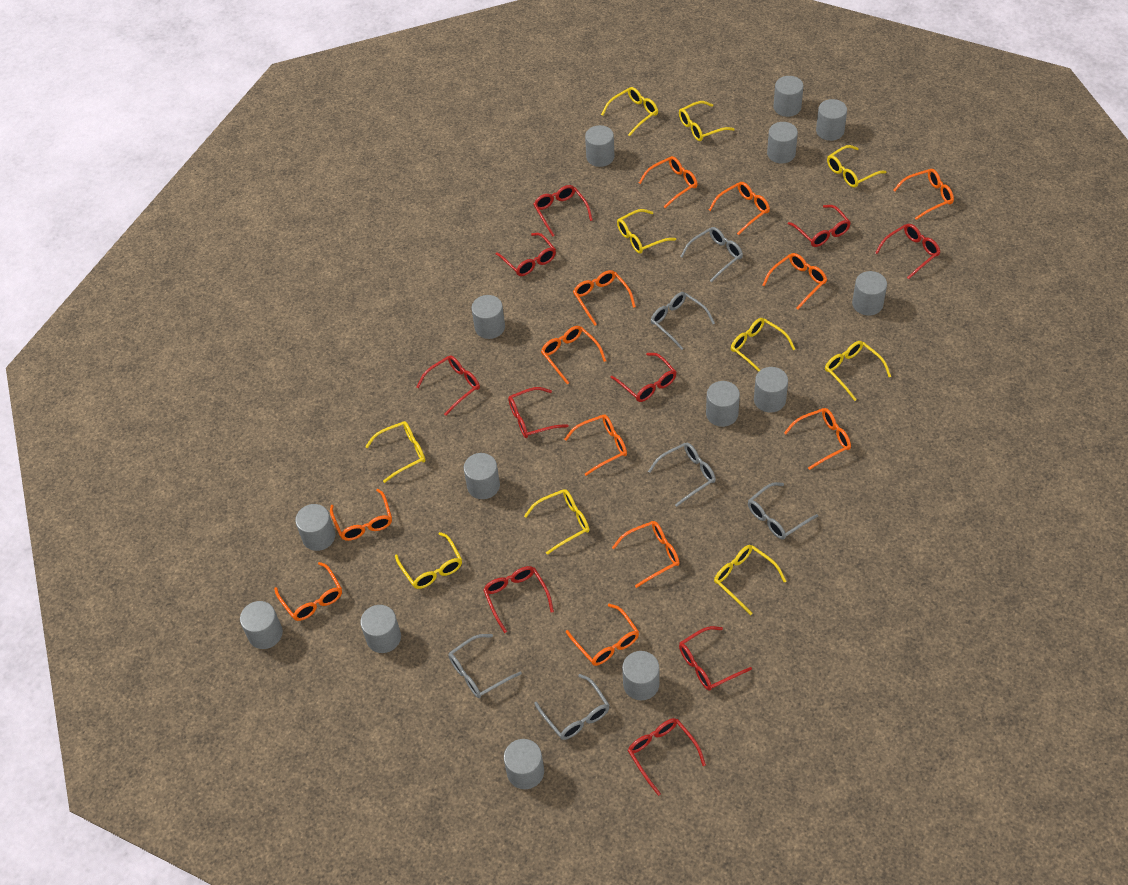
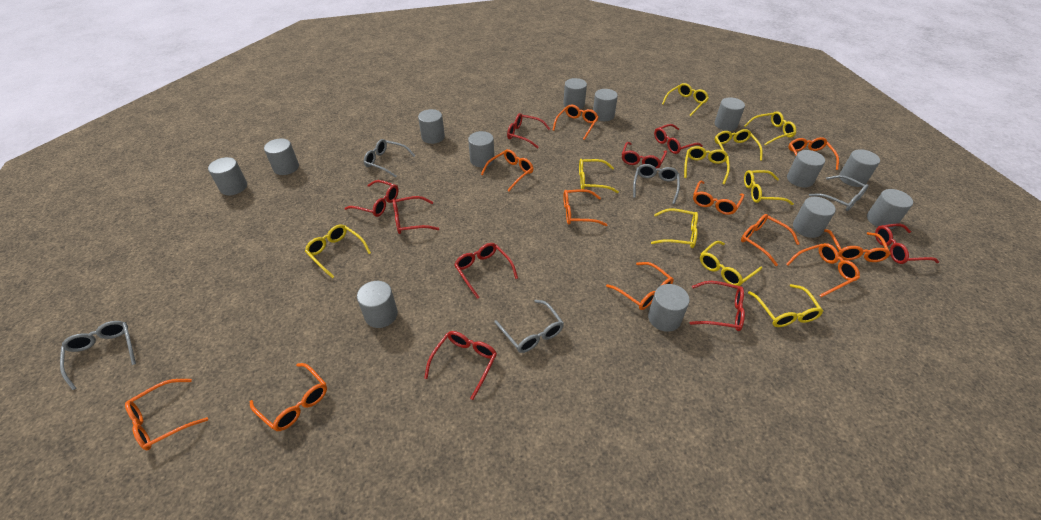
grey cylinder: [240,601,283,649] [295,504,335,551] [360,605,401,653] [464,453,500,499] [471,295,505,339] [504,739,544,789] [585,125,614,167] [622,651,660,700] [706,381,740,427] [754,367,788,413] [767,122,798,164] [773,76,803,117] [816,99,847,141] [852,271,887,316] = 14 -> [208,157,247,195] [264,138,299,175] [357,281,398,328] [418,109,445,144] [468,131,494,167] [563,78,587,109] [593,89,618,121] [648,284,690,332] [714,97,745,131] [787,150,825,188] [793,197,836,238] [839,149,880,187] [867,189,913,229] = 13
grey glasses: [448,634,522,698] [534,674,609,740] [648,443,716,507] [651,292,715,350] [680,227,743,282] [748,482,818,540] = 6 -> [60,321,136,390] [364,139,415,178] [494,300,564,353] [633,164,680,204] [809,175,869,211] = 5
orange glasses: [274,562,342,621] [330,489,392,541] [541,326,606,385] [564,415,627,476] [566,604,639,666] [573,270,636,326] [612,521,680,588] [639,156,698,208] [709,182,770,235] [762,253,827,309] [784,408,851,470] [893,169,954,220] = 12 -> [125,379,208,450] [250,363,327,431] [481,149,534,191] [553,105,599,140] [563,189,607,226] [606,262,674,310] [693,180,744,215] [741,214,800,266] [786,243,860,297] [789,137,839,170] [824,229,891,262] = 11
red glasses: [417,355,480,416] [483,566,554,633] [496,233,556,276] [508,387,569,438] [533,185,593,237] [610,353,676,402] [628,718,706,796] [679,626,752,690] [788,205,851,247] [875,224,940,279] = 10 -> [344,180,399,217] [393,196,439,234] [424,331,497,400] [454,243,518,299] [507,113,550,149] [622,142,667,169] [654,124,703,154] [690,281,745,331] [875,224,939,264] = 9

